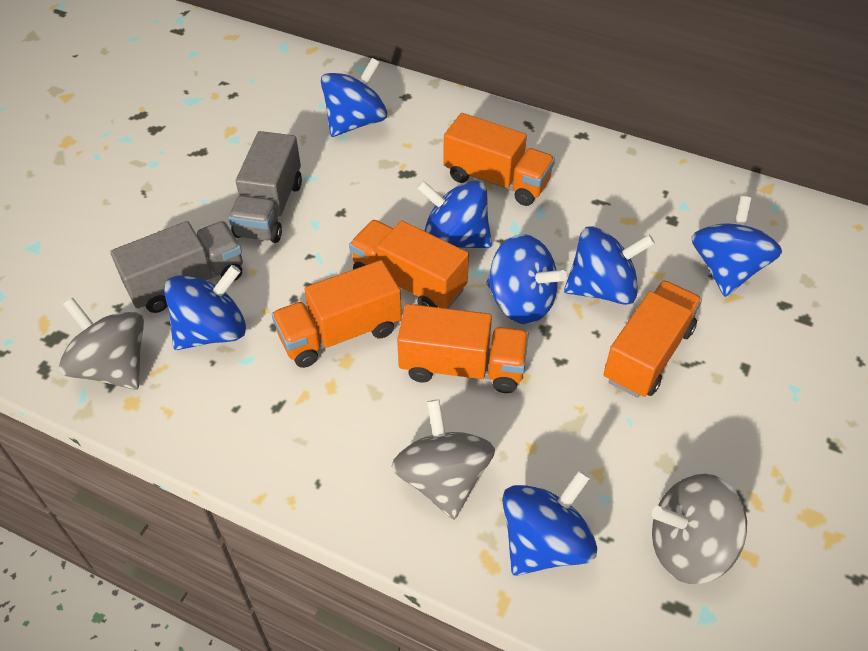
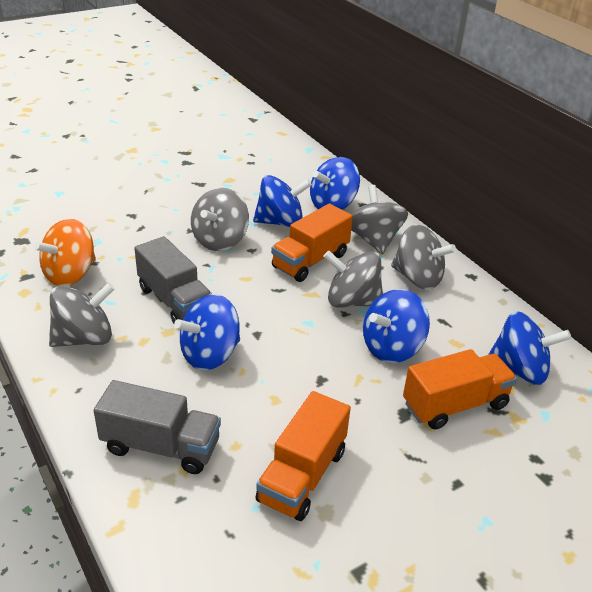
blue spinning top: [164,265,246,350] [321,58,387,137] [416,180,492,248] [486,234,567,325] [502,470,597,576] [564,226,655,305] [691,196,782,297] = 7 -> [174,294,240,371] [253,175,312,227] [310,157,360,210] [363,289,430,363] [488,311,571,385] = 5
grey spinning top: [59,298,144,390] [392,399,495,519] [652,474,747,584] = 3 -> [49,283,115,347] [191,188,249,251] [323,251,383,308] [351,185,408,255] [391,224,456,290] = 5
orange spinning top: none = 0 -> [33,219,96,286] = 1
orange truck: [272,260,402,368] [349,220,469,309] [397,304,529,393] [443,113,555,206] [604,280,702,398] = 5 -> [256,391,351,521] [271,204,353,282] [403,349,517,430] = 3

